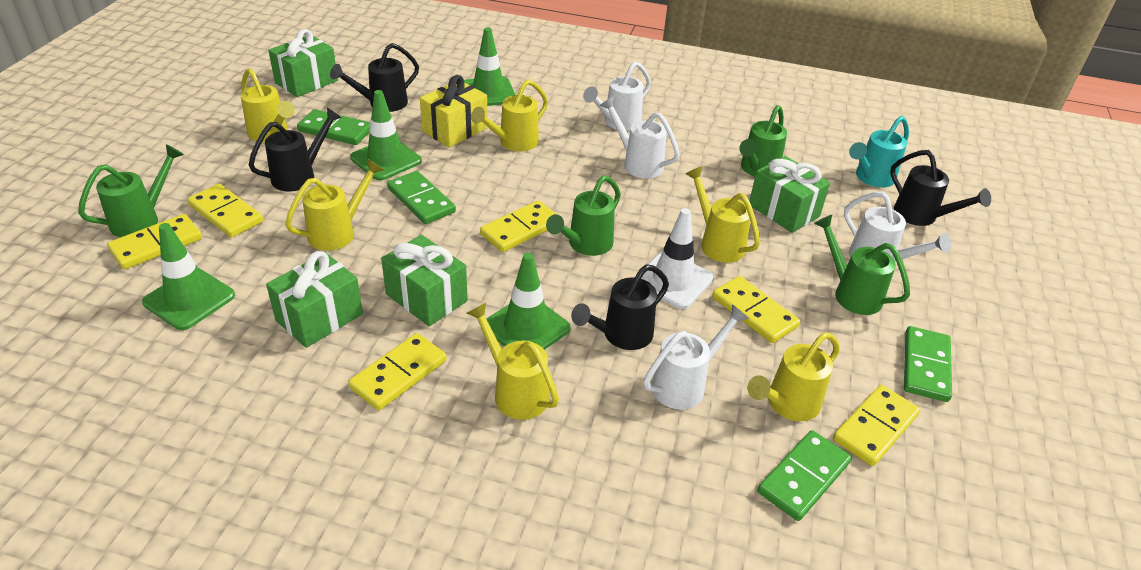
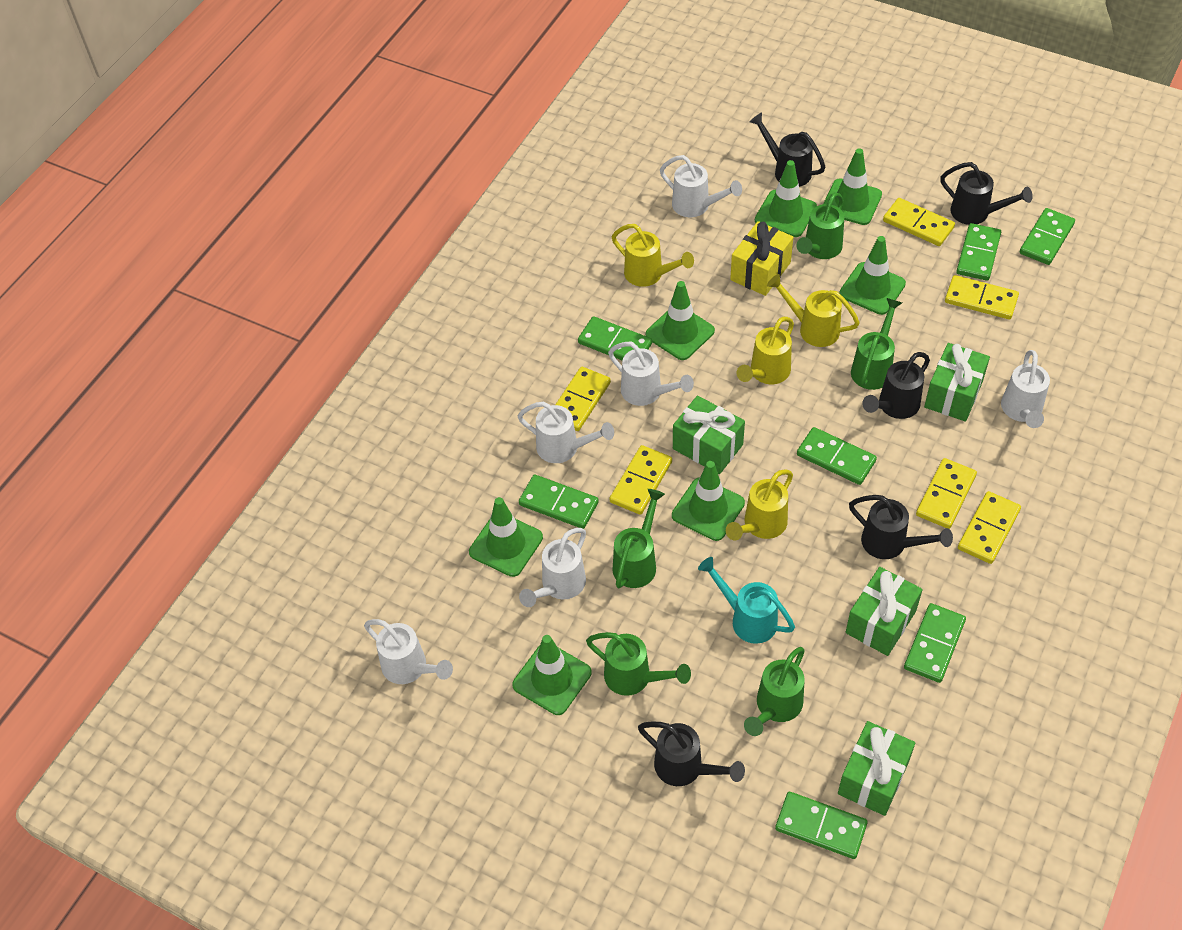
black watering can: [249,107,342,192] [330,43,419,112] [571,264,669,350] [890,150,991,226] = 4 -> [638,721,745,786] [749,112,825,187] [849,495,953,559] [862,352,930,419] [940,162,1033,225] = 5
green domino: [297,109,370,145] [387,171,456,224] [757,430,852,521] [904,326,952,402] = 4 -> [519,475,599,529] [578,316,652,360] [775,792,868,859] [797,427,877,485] [904,603,966,683] [956,223,1001,281] [1020,208,1075,265] = 7
green traffic cone: [142,223,235,330] [350,90,422,181] [464,27,516,106] [486,253,571,350] = 4 -> [469,497,543,577] [512,635,592,715] [646,281,715,360] [672,461,745,541] [755,160,817,237] [823,148,882,225] [839,236,906,315] = 7
green watering can: [78,144,184,237] [546,175,621,256] [739,105,787,176] [814,215,910,315] = 4 -> [586,632,691,696] [612,489,665,588] [744,647,805,736] [797,193,844,259] [851,298,902,390] = 5
white traffic cone: [641,208,713,309] = 1 -> none = 0
white watering can: [583,61,651,131] [600,96,680,178] [643,304,750,410] [844,191,951,262] = 4 -> [364,619,453,684] [518,402,614,463] [519,528,586,607] [608,342,694,406] [660,155,742,217] [1001,350,1050,428] = 6
yellow watering can: [241,68,295,142] [285,159,384,251] [467,303,559,420] [471,80,548,151] [685,166,760,263] [747,332,840,421] = 6 -> [612,224,694,287] [726,469,793,540] [737,317,794,384] [767,274,860,347] = 4

